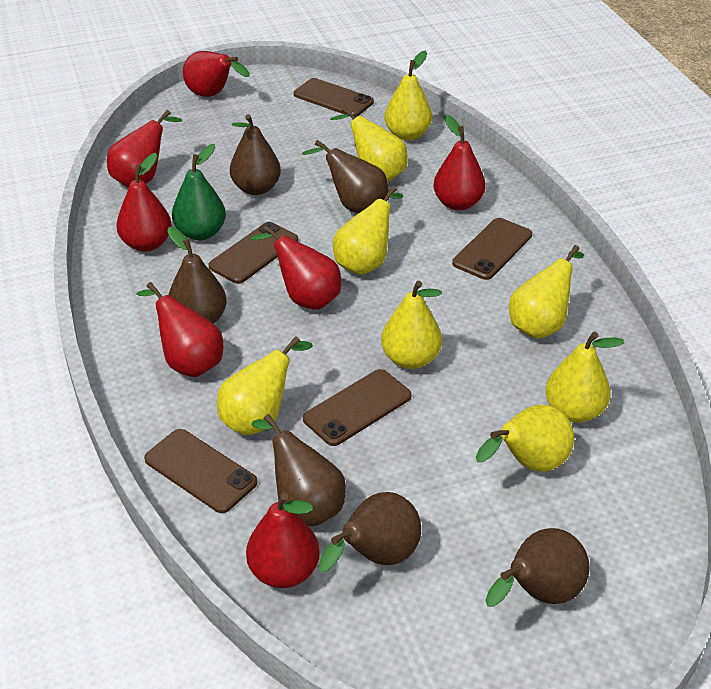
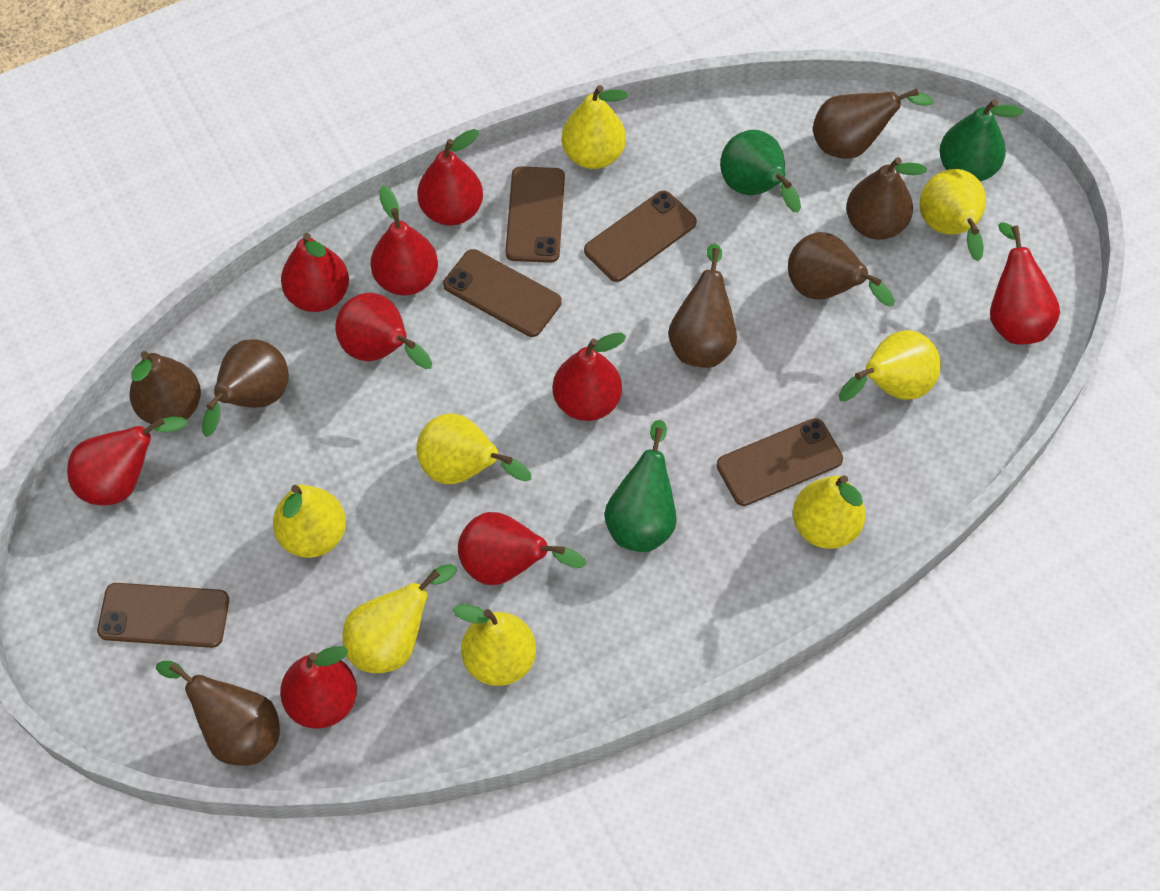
brown pear: [167,227,227,324] [230,114,281,195] [251,414,346,527] [302,140,388,213] [319,492,421,572] [486,528,590,607] = 6 -> [129,351,201,424] [156,661,280,766] [202,339,289,437] [668,244,737,368] [788,232,894,306] [813,88,933,159] [846,157,927,240] = 7
green pear: [172,144,226,240] = 1 -> [604,420,676,552] [720,130,801,212] [939,99,1023,181] = 3
red pear: [107,110,182,188] [116,153,172,252] [137,282,223,377] [183,51,250,97] [246,493,320,588] [251,225,341,310] [433,115,486,211] = 7 -> [67,416,187,505] [280,646,357,729] [281,233,349,312] [335,293,432,369] [371,186,438,295] [417,129,483,226] [458,512,586,585] [553,333,626,421] [990,222,1060,344] = 9

